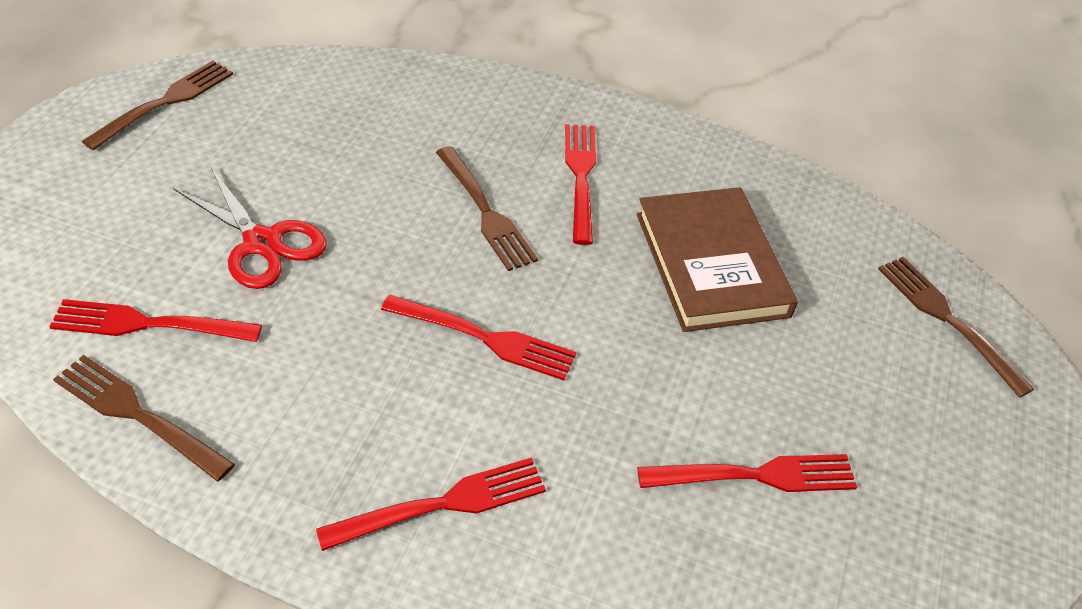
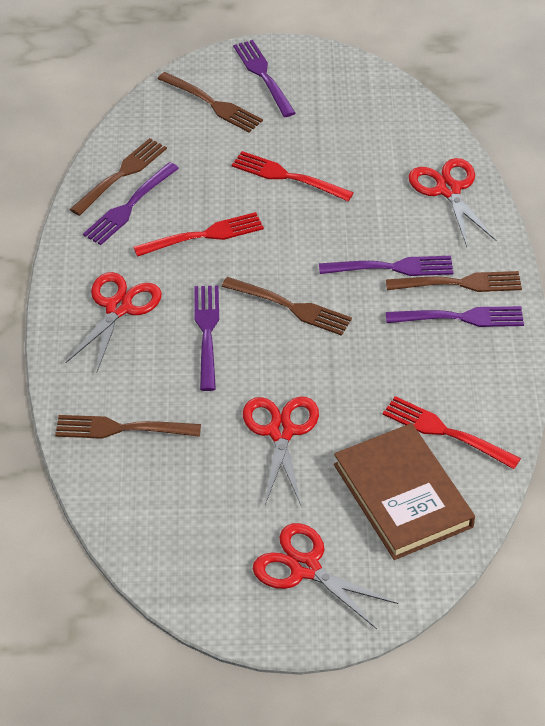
brown fork: [53,355,235,481] [81,61,233,151] [436,146,538,271] [878,257,1034,398] = 4 -> [55,415,201,439] [70,138,167,216] [158,72,263,133] [221,277,352,336] [386,271,522,292] = 5
purple fork: none = 0 -> [83,162,179,245] [194,286,219,391] [233,40,296,117] [319,256,454,276] [386,306,524,327] = 5
red fork: [49,299,262,342] [316,457,546,551] [381,295,577,380] [565,124,596,245] [637,454,857,492] = 5 -> [133,212,264,257] [232,151,354,201] [383,396,521,469] = 3
red scissors: [173,167,327,289] = 1 -> [65,272,162,374] [243,397,319,505] [253,523,398,629] [409,158,496,247] = 4

